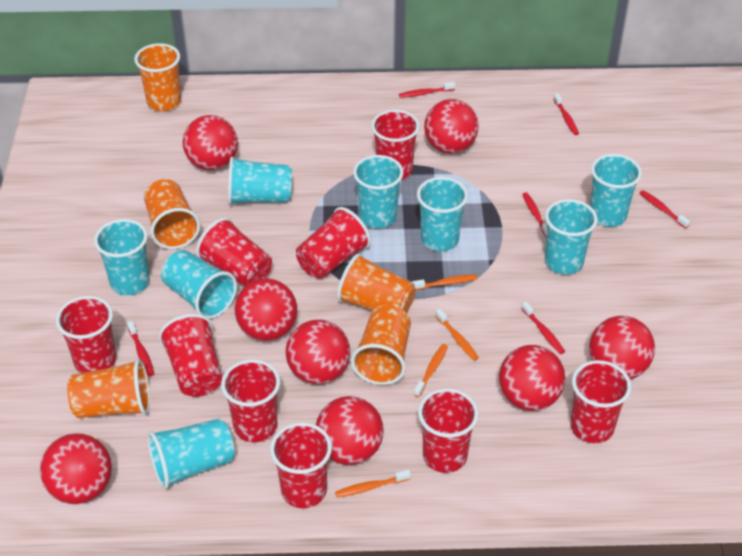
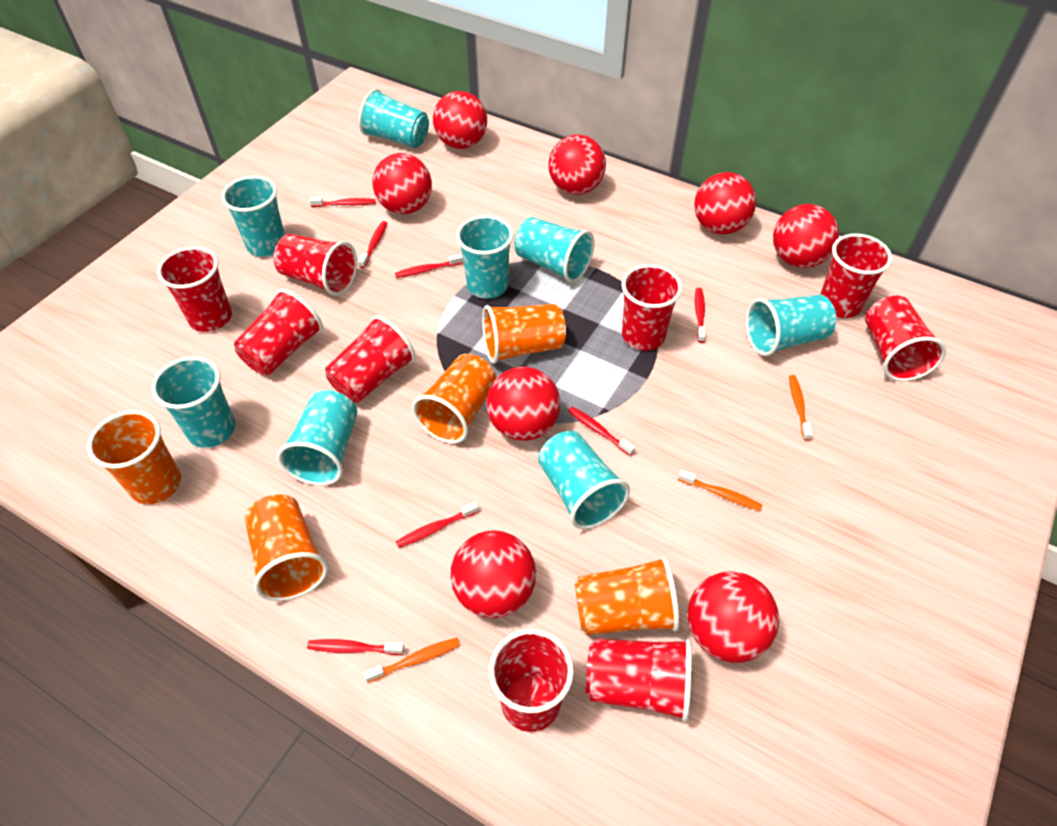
orange toothbrush: [335,470,411,498] [412,274,477,290] [414,344,448,397] [435,309,479,361] = 4 -> [363,638,460,683] [678,470,762,511] [789,375,813,441] = 3
red toothbrush: [127,321,154,376] [399,82,455,98] [521,302,565,354] [522,192,547,237] [554,93,579,135] [640,190,690,229] = 6 -> [307,639,404,655] [309,197,375,207] [358,221,387,268] [395,254,463,278] [396,502,479,548] [568,407,635,456] [695,288,706,343] = 7

